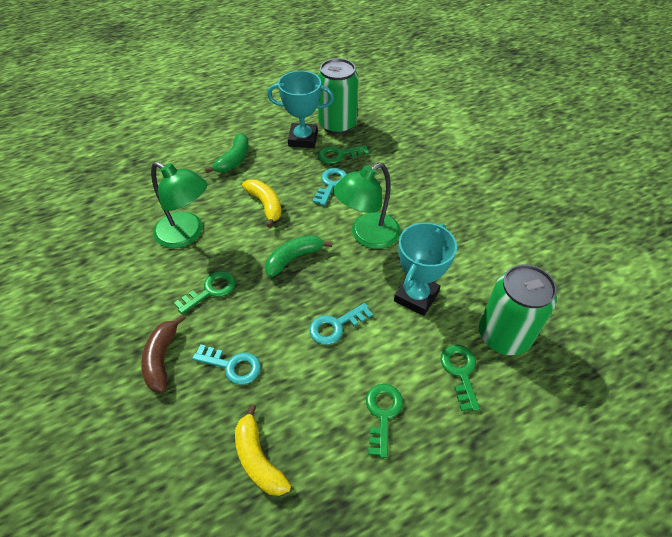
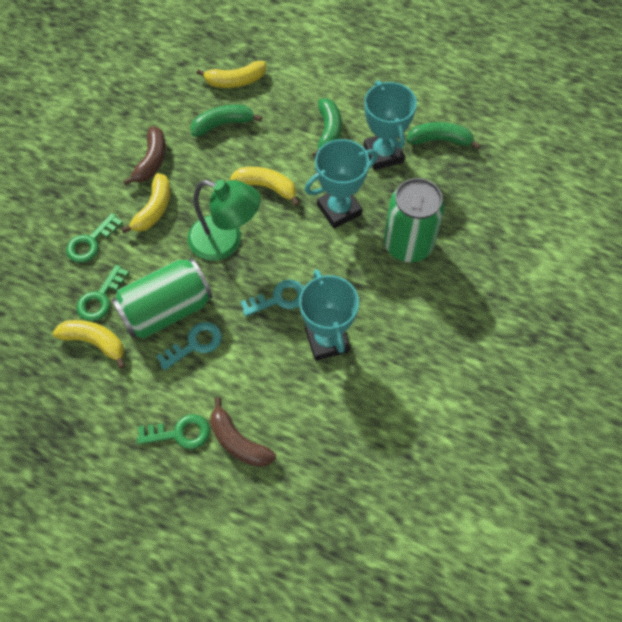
brown banana: [141,314,185,393] = 1 -> [123,126,166,185] [210,397,276,467] = 2
green banana: [205,133,249,173] [265,235,332,277] = 2 -> [191,105,262,137] [312,99,342,158] [407,122,481,150] = 3
green key: [174,271,236,314] [318,145,369,164] [366,384,403,458] [441,345,480,411] = 4 -> [66,213,123,263] [76,265,129,321] [137,414,210,449] = 3
green lamp: [151,162,207,248] [333,163,401,249] = 2 -> [188,180,261,261] = 1
turquoise key: [192,345,261,385] [309,303,373,345] [312,168,347,206] = 3 -> [156,322,222,370] [240,280,304,317] = 2
turquoise trophy: [267,71,334,148] [394,222,457,316] = 2 -> [299,269,359,361] [305,139,378,228] [364,81,417,170] = 3
yellow banana: [235,404,291,496] [242,180,281,228] = 2 -> [53,320,125,369] [121,173,171,234] [197,61,266,88] [230,167,300,206] = 4

